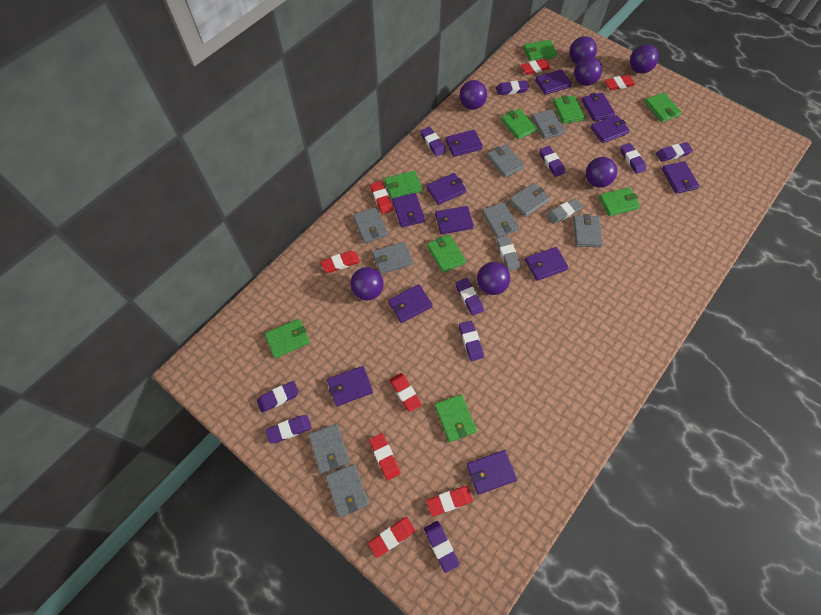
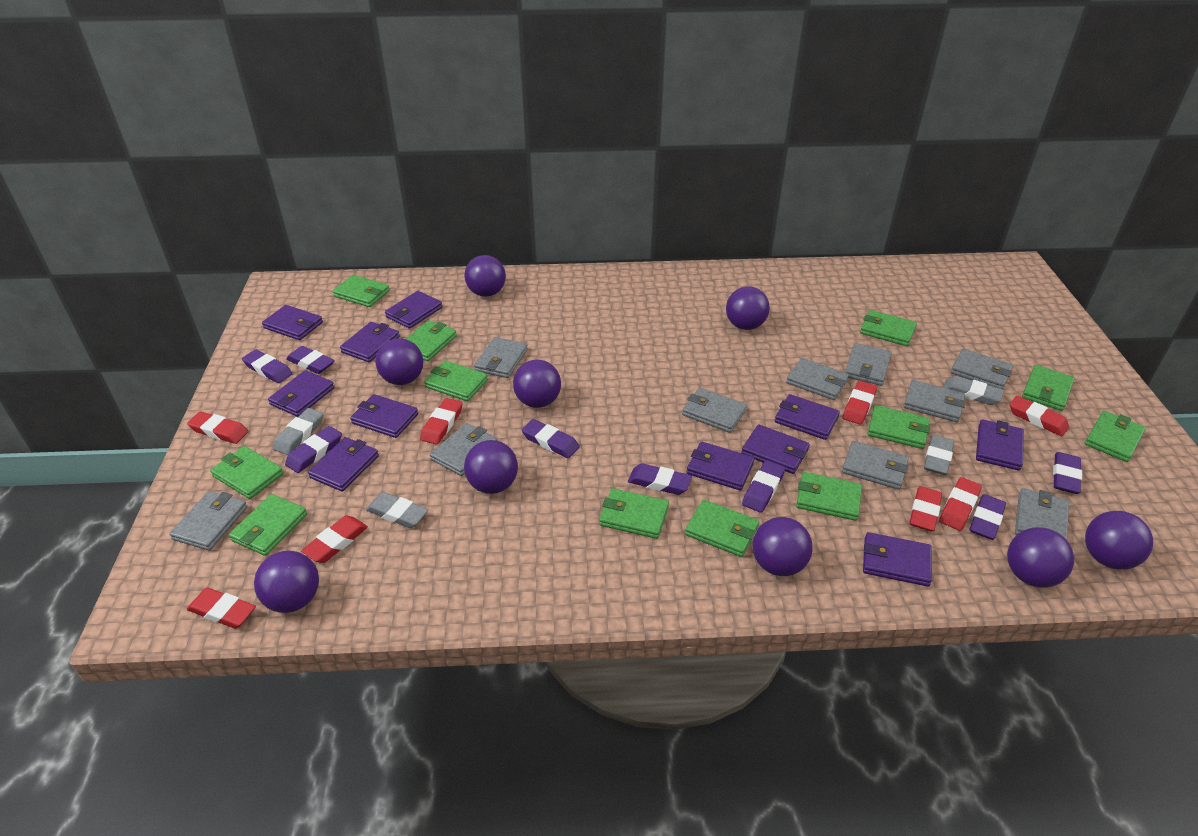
green wallet: [265,319,310,358] [384,171,422,200] [427,234,466,273] [434,394,477,442] [501,108,537,140] [523,40,557,61] [553,95,585,124] [599,187,640,216] [645,92,682,122] = 9 -> [210,446,284,499] [229,494,307,556] [333,275,390,307] [406,321,457,361] [424,361,488,401] [599,488,669,539] [685,500,759,557] [796,472,862,521] [860,310,917,346] [867,405,930,449] [1022,365,1075,411] [1085,411,1146,462] = 12
grey eraser: [496,236,520,271] [546,198,583,224] = 2 -> [273,408,323,455] [366,492,428,528] [924,435,954,475] [943,376,1004,405] = 4
grey wallet: [308,424,350,474] [325,464,369,517] [353,207,388,243] [372,242,413,274] [482,202,520,238] [487,144,525,178] [509,183,550,217] [531,109,565,139] [573,214,603,247] = 9 -> [169,491,247,551] [430,423,498,476] [474,337,528,378] [682,388,747,433] [786,358,849,400] [842,441,909,490] [845,343,892,386] [904,380,966,422] [951,349,1013,389] [1015,488,1069,540] = 10
purple ball: [350,267,384,300] [459,80,487,110] [477,262,510,295] [569,36,597,64] [574,56,602,86] [586,157,617,188] [630,44,659,74] = 7 -> [254,551,319,613] [376,338,423,385] [464,255,506,297] [464,440,518,494] [513,360,561,408] [726,286,770,330] [752,517,813,576] [1007,527,1074,588] [1085,511,1153,569] = 9
purple eraser: [257,381,299,413] [266,415,312,443] [420,127,446,156] [424,521,460,573] [455,278,484,316] [459,321,484,361] [496,80,529,95] [540,146,565,177] [620,143,646,174] [656,142,693,162] = 10 -> [242,350,293,383] [285,426,342,473] [286,346,335,374] [522,419,580,458] [628,463,692,495] [742,460,785,513] [969,494,1006,540] [1053,452,1082,494] = 8
purple wallet: [327,366,373,406] [388,284,433,323] [392,193,425,228] [426,173,466,205] [435,206,474,234] [445,130,483,157] [467,450,517,495] [525,247,569,281] [535,69,572,95] [582,93,615,122] [590,115,630,143] [662,161,700,194] = 12 -> [262,305,323,340] [268,370,334,417] [308,437,379,491] [340,322,400,362] [350,394,418,438] [385,291,442,329] [687,442,754,491] [741,424,810,474] [775,394,840,440] [863,532,932,587] [976,419,1024,471] = 11

